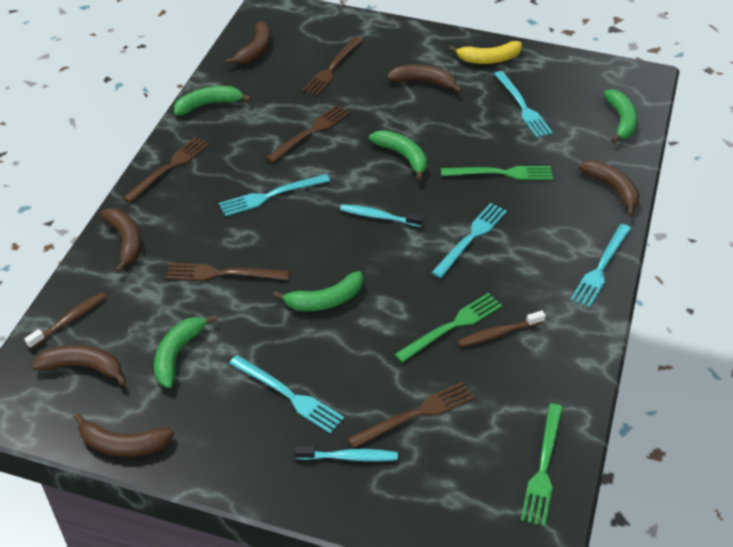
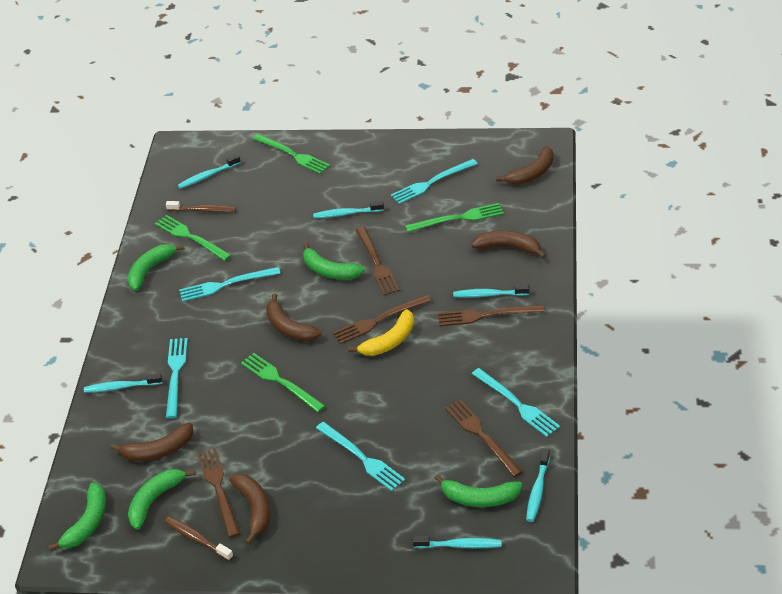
brown banana: [31,345,127,386] [74,413,174,457] [100,208,141,273] [225,21,271,64] [387,64,462,93] [578,160,640,217] = 6 -> [110,423,193,461] [229,474,270,545] [266,294,321,341] [471,231,546,259] [496,146,554,185] = 5
green fork: [394,293,502,363] [441,166,553,180] [521,403,563,527] = 3 -> [155,215,231,261] [241,353,325,413] [253,134,330,174] [405,203,504,232] = 4
turquoise toothbrush: [295,446,398,461] [340,204,423,227] = 2 -> [84,373,162,393] [178,155,241,189] [313,201,384,218] [413,536,502,548] [453,285,529,298] [526,449,550,522] = 6

